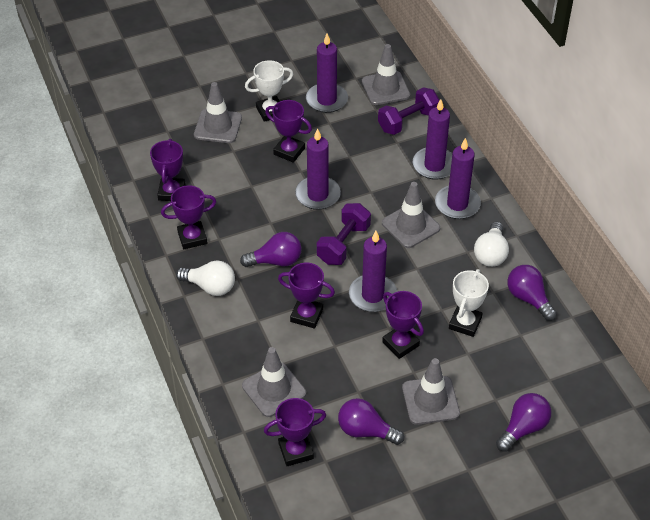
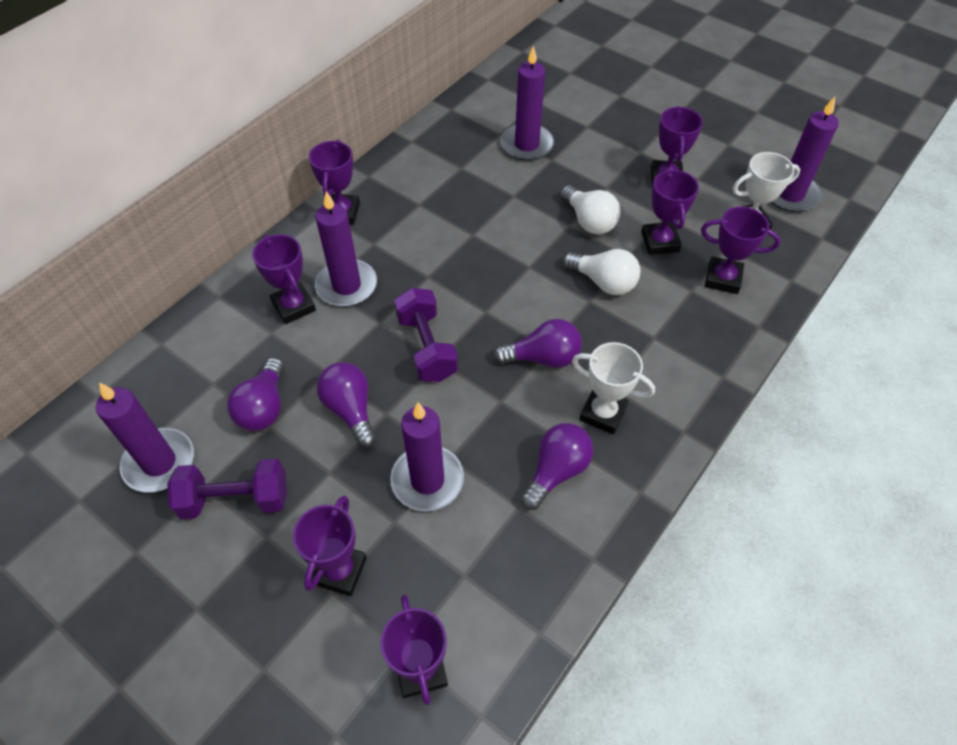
grey traffic cone: [194,82,242,143] [242,347,306,417] [362,44,410,105] [382,182,440,248] [402,358,460,425] = 5 -> none = 0
purple trophy: [150,139,186,201] [161,185,216,249] [264,398,326,466] [265,100,312,163] [278,263,335,328] [382,291,424,359] = 6 -> [252,234,316,324] [293,496,367,596] [309,140,360,225] [380,595,448,705] [641,168,699,255] [651,106,703,187] [701,206,780,294] = 7

